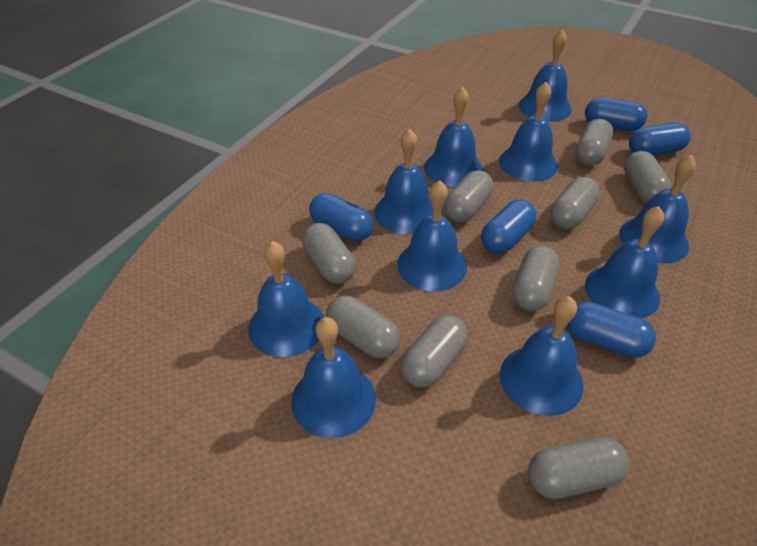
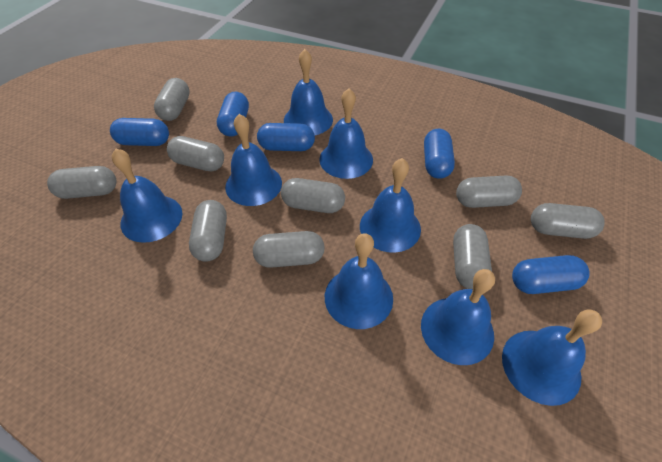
blue bell: [249,241,324,357] [291,317,376,438] [374,129,433,234] [397,180,467,291] [424,86,483,187] [499,82,558,182] [500,296,583,416] [519,29,572,122] [585,206,664,318] [619,155,696,263] = 10 -> [112,148,182,243] [225,114,282,206] [284,49,333,135] [319,88,373,179] [325,233,393,329] [360,158,421,253] [421,269,495,365] [502,309,602,406] = 8

